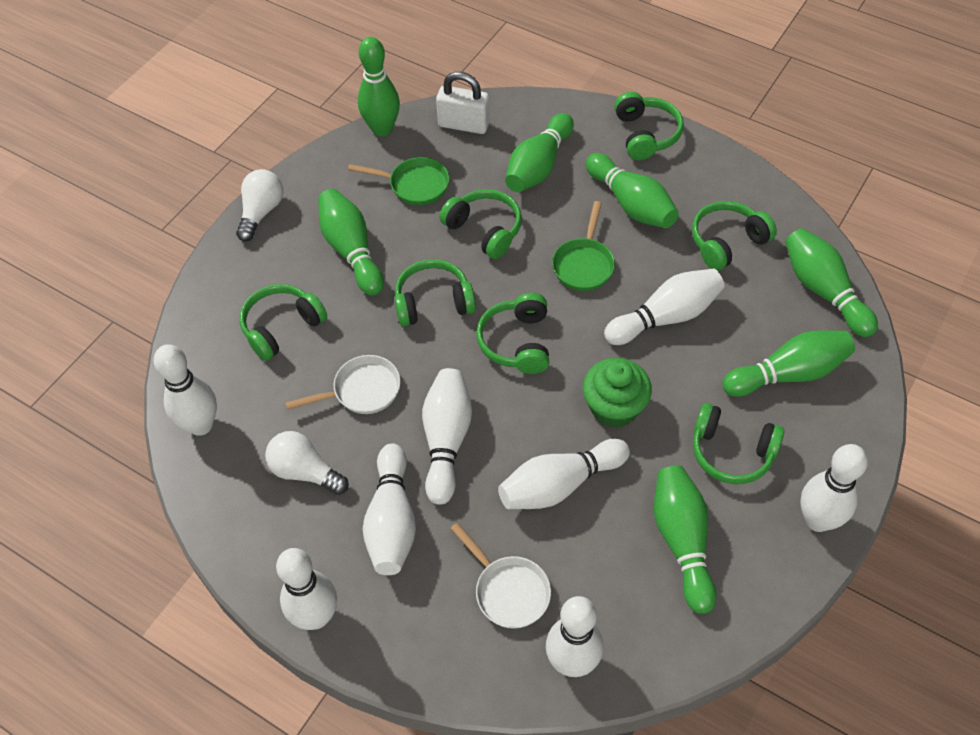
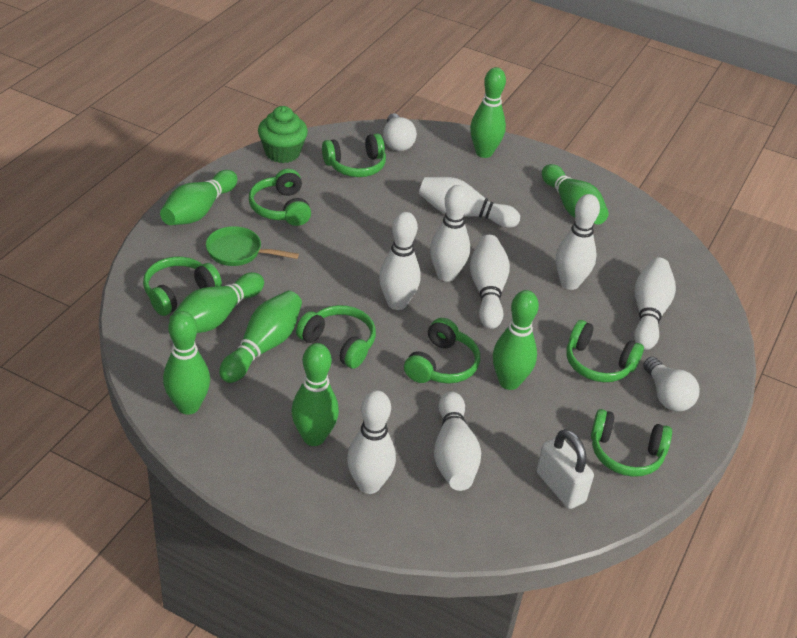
green bowling pin: [318,189,384,295] [358,37,400,136] [505,113,574,192] [586,153,679,228] [654,466,717,614] [722,330,855,397] [785,228,878,337] = 7 -> [160,170,237,225] [163,311,210,415] [170,272,264,333] [219,291,302,383] [291,343,339,446] [470,67,506,158] [493,290,539,390] [542,164,609,225] = 8
green pan: [348,157,449,205] [552,201,615,291] = 2 -> [206,226,299,266] = 1
white pan: [285,355,401,414] [450,523,551,629] = 2 -> none = 0

